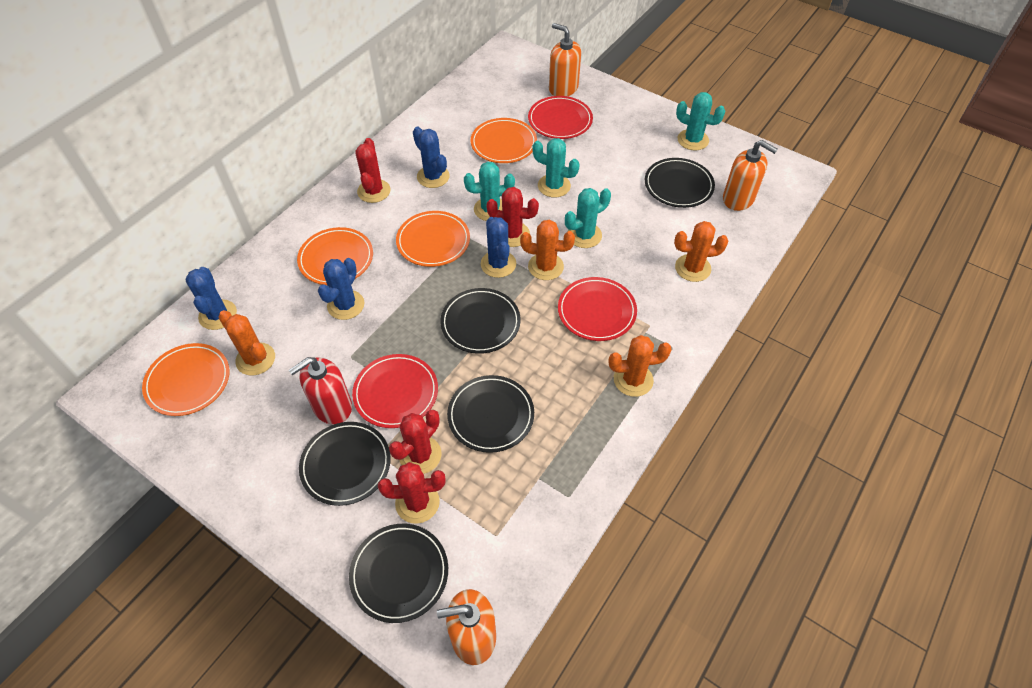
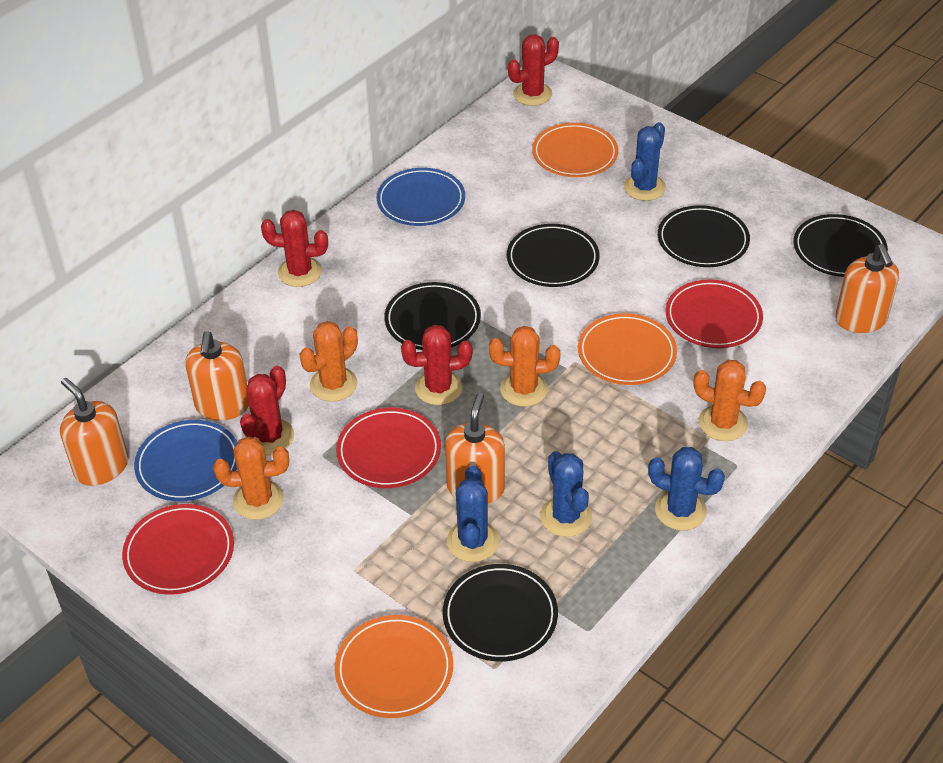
blue plate: none = 0 -> [134,420,238,501] [376,168,465,226] = 2
orange plate: [142,343,230,416] [297,227,373,285] [396,211,470,267] [471,118,537,163] = 4 -> [335,615,453,718] [532,123,618,177] [578,313,677,385] = 3
orange soap dispenser: [437,589,496,665] [549,23,581,96] [723,140,778,211] = 3 -> [60,378,129,486] [185,331,249,420] [445,393,505,504] [835,244,899,333] = 4
red soap dispenser: [289,357,352,424] = 1 -> none = 0
turquoise cactus: [464,162,515,221] [532,138,580,198] [565,188,611,248] [676,92,725,150] = 4 -> none = 0

